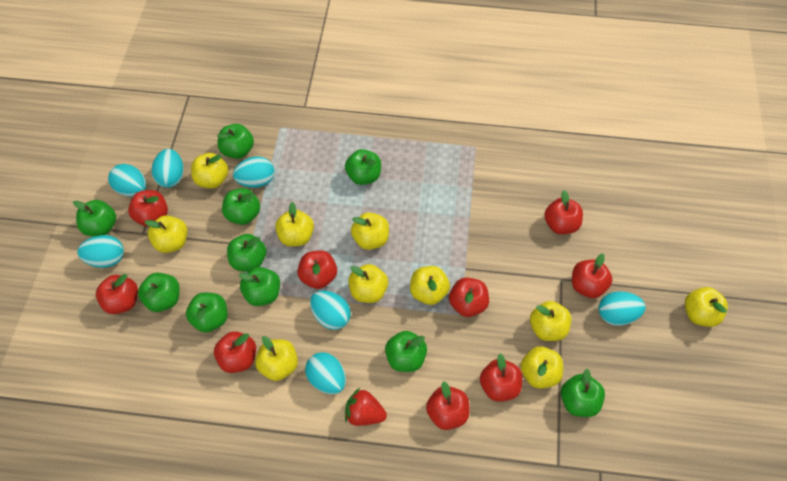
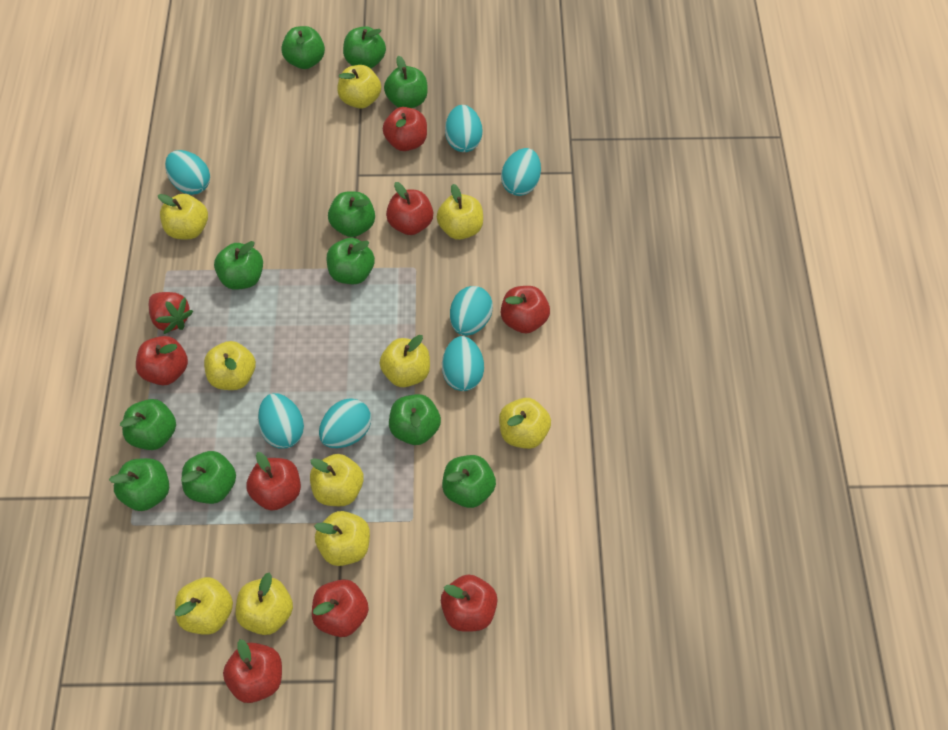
green apple: [73,200,116,236] [138,273,180,312] [186,292,227,332] [217,124,254,159] [222,188,260,225] [227,234,266,272] [239,267,280,306] [345,149,381,185] [385,331,427,372] [561,369,605,417] = 10 -> [109,458,169,511] [120,399,176,450] [181,451,236,504] [214,241,263,290] [281,26,325,69] [327,238,375,284] [328,191,375,237] [343,26,386,69] [384,56,428,108] [389,394,441,445] [442,455,496,508] = 11
red apple: [96,274,138,314] [128,190,168,227] [214,331,256,373] [297,250,337,289] [426,381,469,430] [449,277,489,317] [480,354,522,402] [544,190,583,234] [572,254,612,298] = 9 -> [136,336,188,385] [223,639,282,703] [246,452,301,511] [312,579,369,637] [383,107,427,151] [386,182,433,235] [441,574,498,632] [501,286,550,334] = 8

